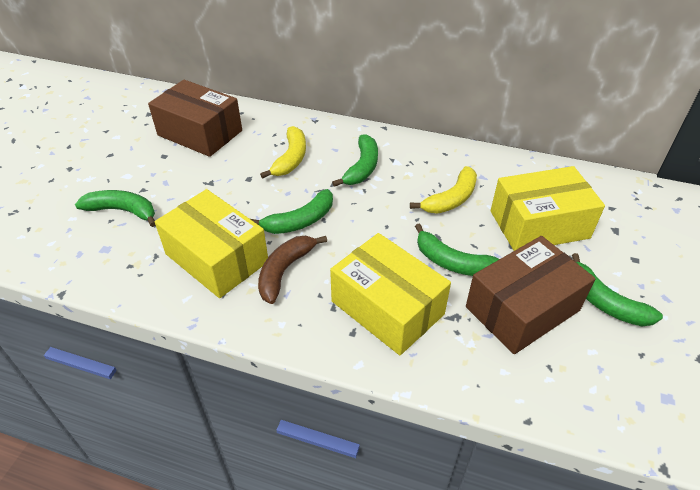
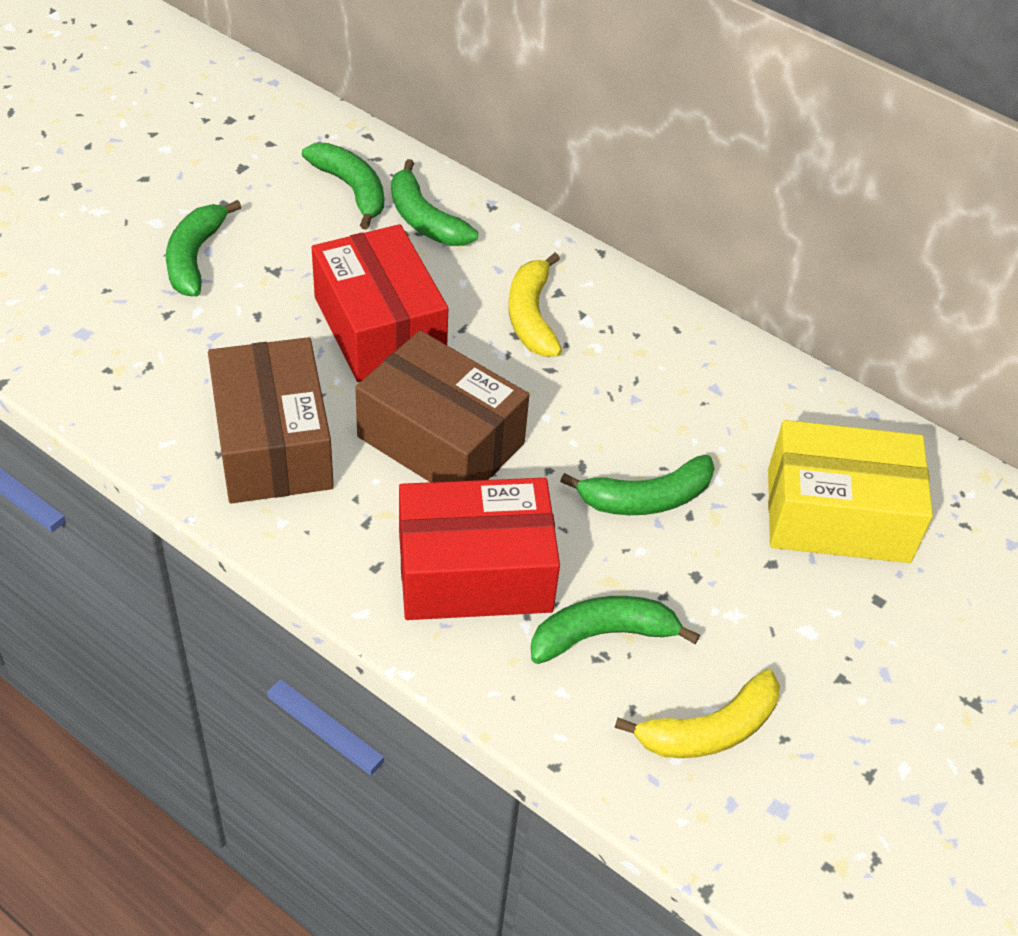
brown banana: [258,236,327,304] = 1 -> none = 0
red box: none = 0 -> [311,224,448,382] [399,478,560,620] = 2
yellow box: [155,189,268,298] [330,233,451,355] [491,166,605,251] = 3 -> [768,420,933,563] = 1

